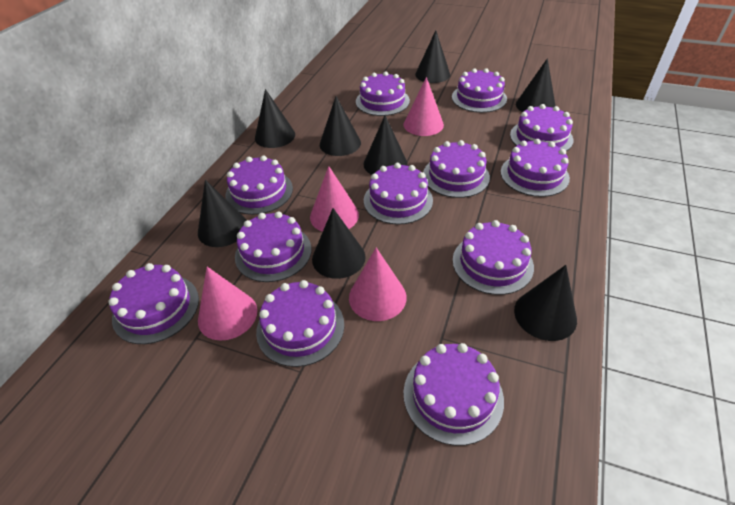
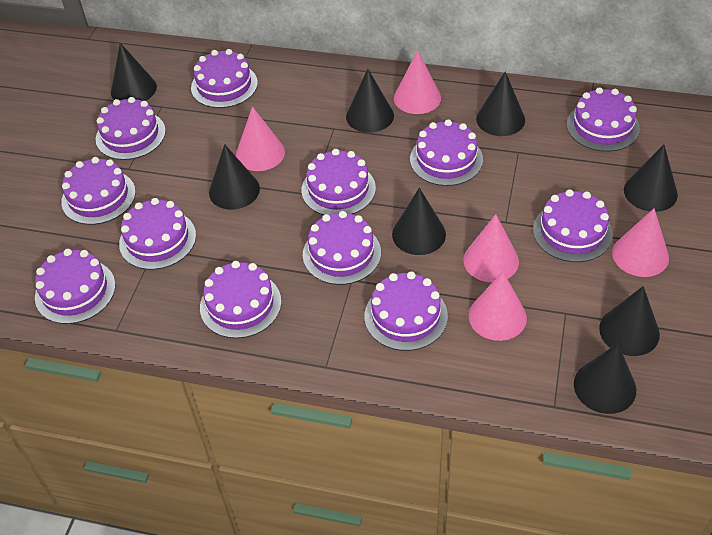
pink cone: [198,267,257,341] [310,166,359,232] [349,247,407,321] [404,77,444,136] = 4 -> [236,106,285,171] [394,50,441,114] [463,214,519,282] [469,272,527,341] [612,208,669,277] = 5

